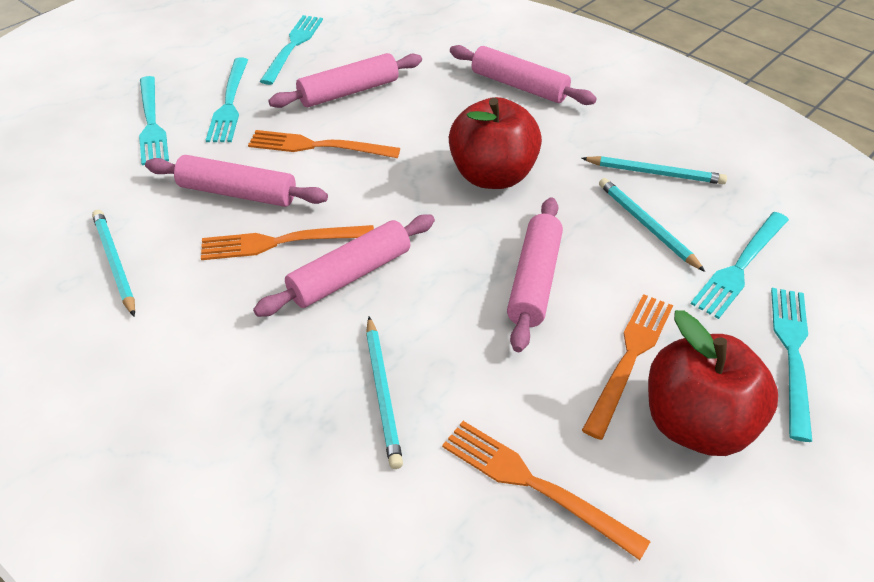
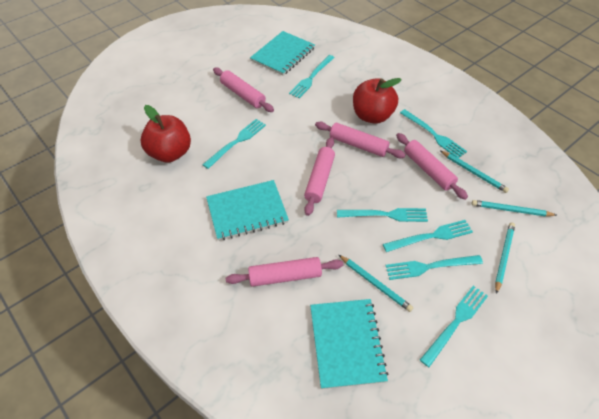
orange fork: [201,225,374,260] [248,130,400,158] [442,421,651,560] [582,294,673,440] = 4 -> none = 0
turquoise fork: [139,76,169,165] [206,58,248,142] [260,15,323,85] [690,212,789,319] [771,288,813,442] = 5 -> [202,119,266,169] [289,55,335,98] [337,208,428,222] [383,220,473,252] [385,255,483,280] [400,109,467,158] [420,286,488,367] = 7
turquoise notebook: none = 0 -> [206,180,289,241] [250,31,315,76] [310,299,388,389] = 3

